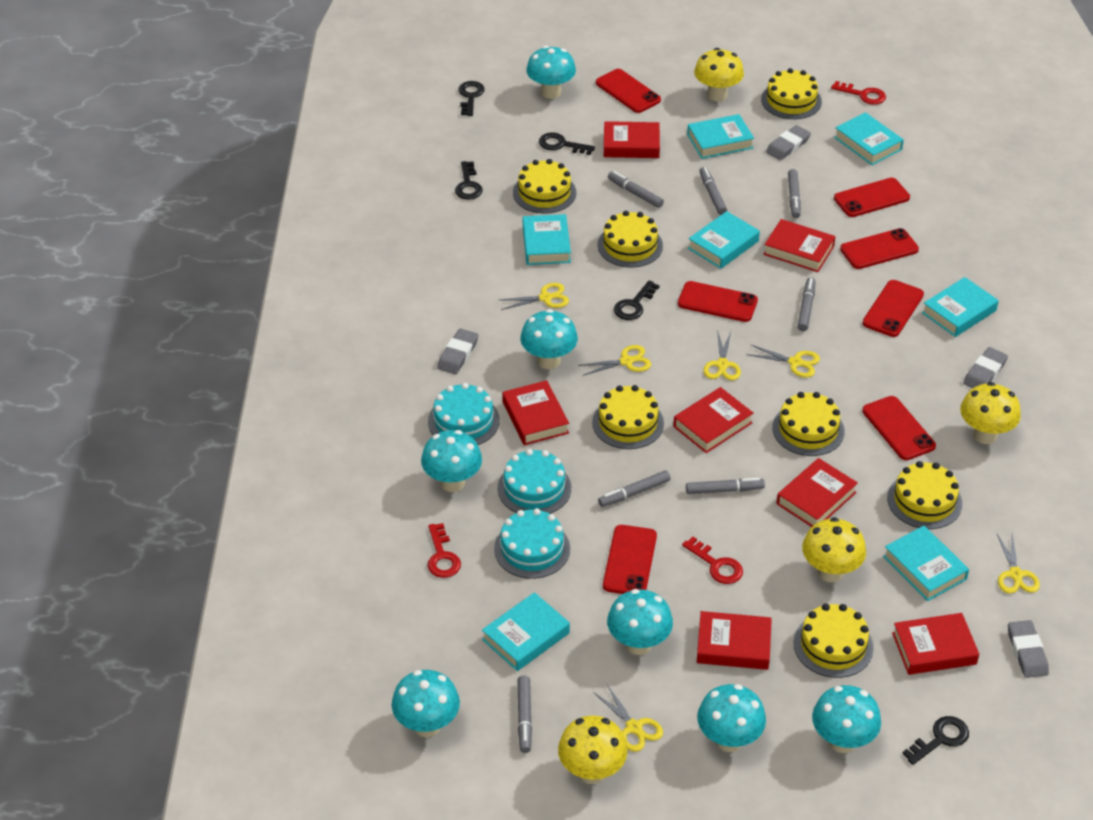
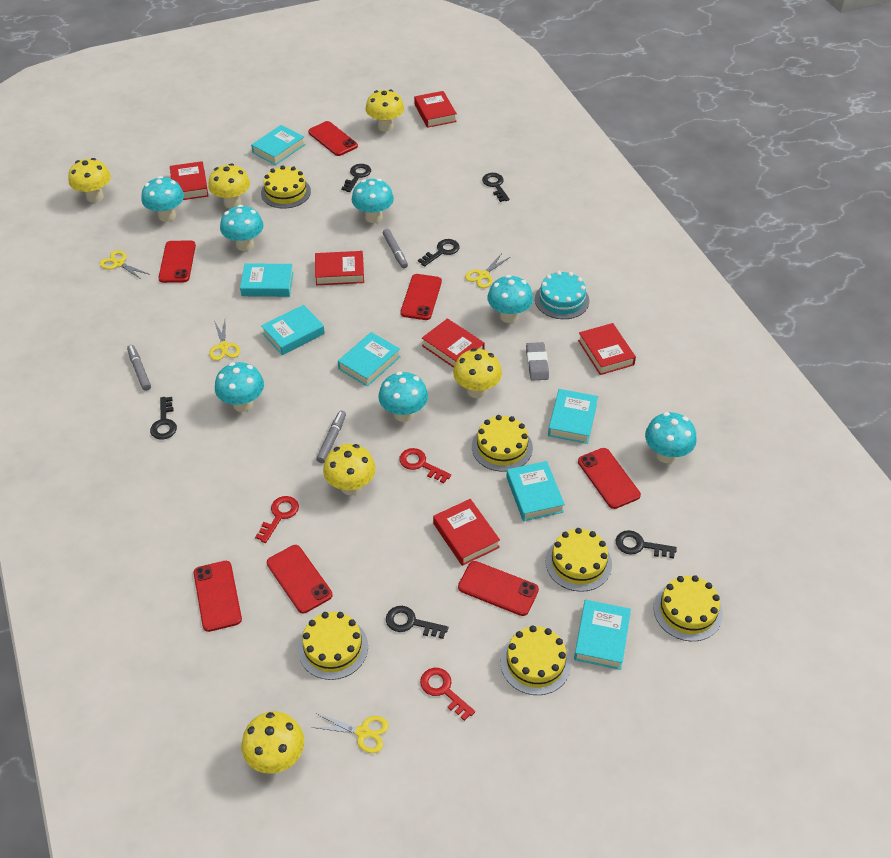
black key: [455,161,483,200] [458,81,484,116] [539,132,595,155] [614,280,660,320] [902,716,969,765] = 5 -> [150,397,177,439] [341,164,371,192] [386,606,448,639] [418,239,460,267] [482,173,510,202] [616,530,677,558] = 6
grey eraser: [437,328,478,374] [766,125,811,160] [963,347,1008,388] [1008,620,1049,678] = 4 -> [526,342,549,381] = 1
grey marker: [518,676,532,753] [598,470,670,507] [608,171,664,208] [686,478,765,494] [699,167,727,215] [788,169,801,218] [798,277,816,331] = 7 -> [127,345,151,391] [316,411,346,463] [383,229,408,268] = 3
red book: [502,380,569,445] [604,121,660,158] [673,387,754,453] [697,611,772,670] [763,219,836,272] [777,458,858,527] [892,613,979,675] = 7 -> [170,161,208,200] [315,251,364,285] [414,91,457,128] [422,318,485,368] [433,499,500,566] [578,323,636,375] = 6
turquoise cake: [428,383,500,445] [494,508,570,579] [498,449,571,514] = 3 -> [535,271,589,319] = 1
yellow cake: [513,159,576,213] [592,385,664,449] [598,211,663,267] [761,68,822,119] [772,392,845,456] [793,604,874,678] [887,461,962,529] = 7 -> [261,165,311,209] [298,612,368,680] [472,415,533,472] [500,625,571,695] [545,528,612,592] [654,575,723,641] = 6
yellow mushroom: [558,716,628,784] [694,48,744,101] [802,517,866,582] [960,382,1021,444] = 4 -> [68,158,111,202] [208,163,250,208] [242,711,304,774] [323,444,376,495] [365,89,404,132] [453,348,502,398] = 6
yellow scissors: [500,283,569,310] [578,345,651,376] [593,685,663,752] [703,330,741,380] [747,345,820,378] [997,533,1040,594] = 6 -> [100,250,150,280] [209,320,240,361] [311,714,389,753] [465,253,510,288] = 4

